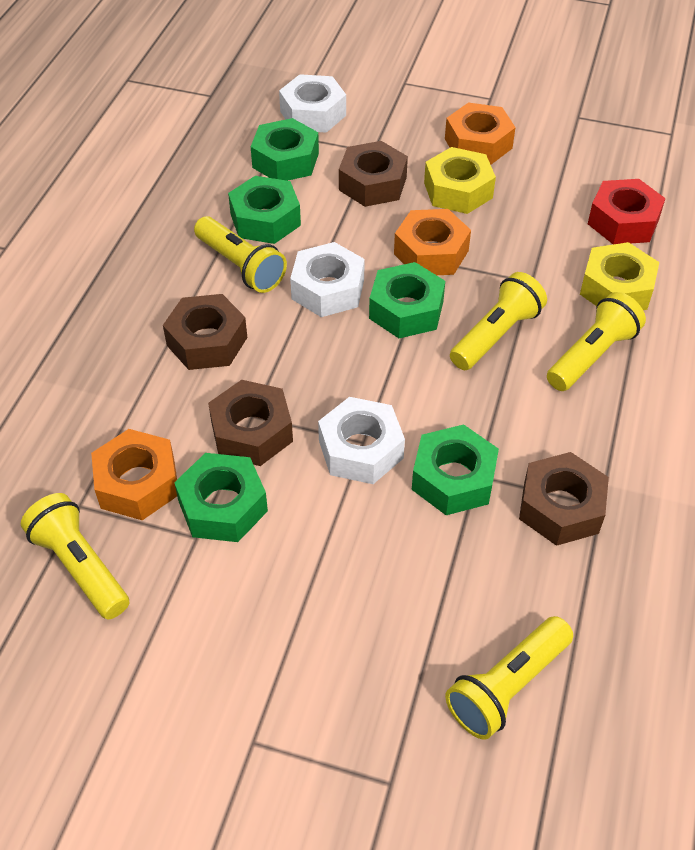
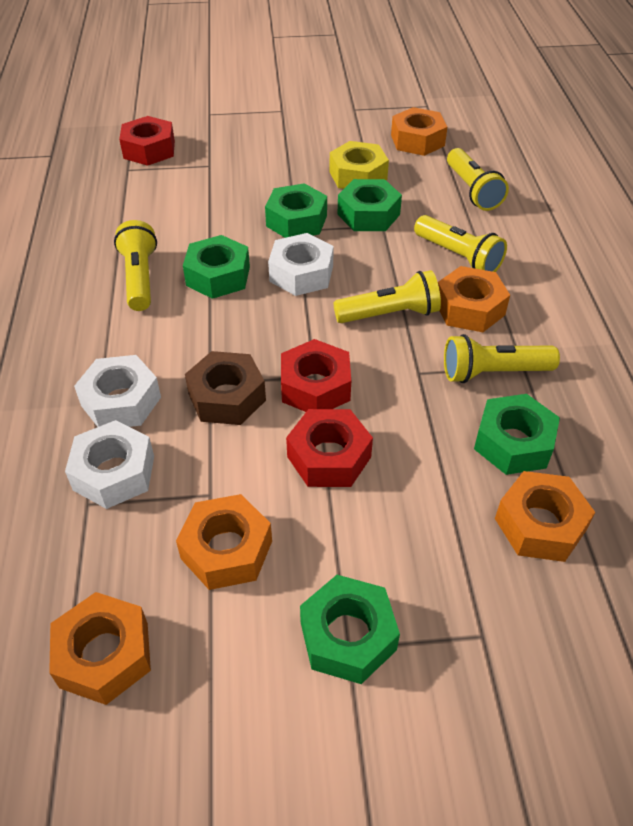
brown nut: [163,294,247,370] [208,380,293,466] [339,141,408,207] [519,452,609,546] = 4 -> [185,351,266,425] = 1
orange nut: [91,429,177,520] [394,209,471,275] [445,102,516,165] = 3 -> [49,592,151,705] [176,494,272,590] [391,107,447,156] [438,266,510,332] [495,471,595,562] = 5
red nut: [588,179,666,244] = 1 -> [119,116,175,166] [281,339,351,412] [286,409,373,487] = 3
yellow nut: [424,147,496,214] [580,242,659,310] = 2 -> [329,141,389,189] = 1

